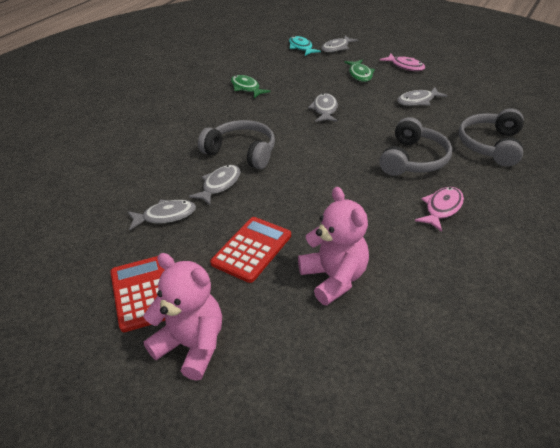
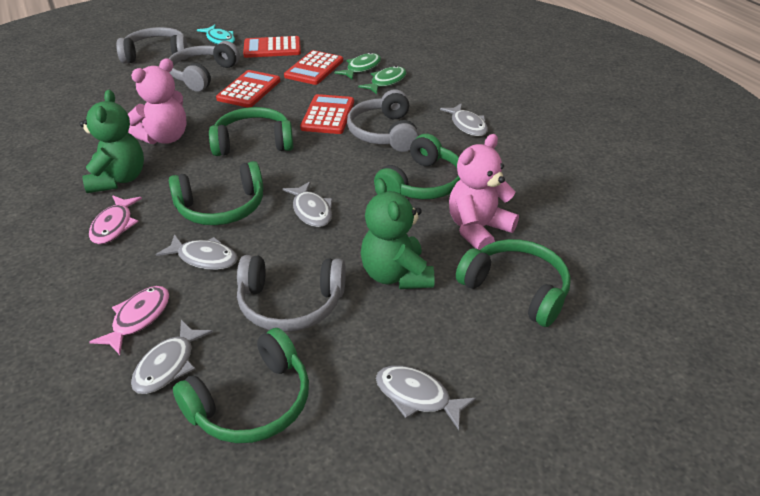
green headphones: none = 0 -> [169,161,263,225] [173,328,309,443] [209,107,293,156] [374,134,460,199] [456,239,571,327] = 5
green teddy bear: none = 0 -> [79,90,144,193] [361,178,435,289] = 2
grey headphones: [198,120,275,169] [379,117,452,176] [459,109,524,167] = 3 -> [116,27,188,64] [169,41,240,92] [237,255,346,332] [347,89,419,152] = 4
red calculator: [110,256,165,332] [210,217,291,283] = 2 -> [216,70,280,108] [243,36,301,58] [284,50,343,85] [300,94,354,134] = 4

